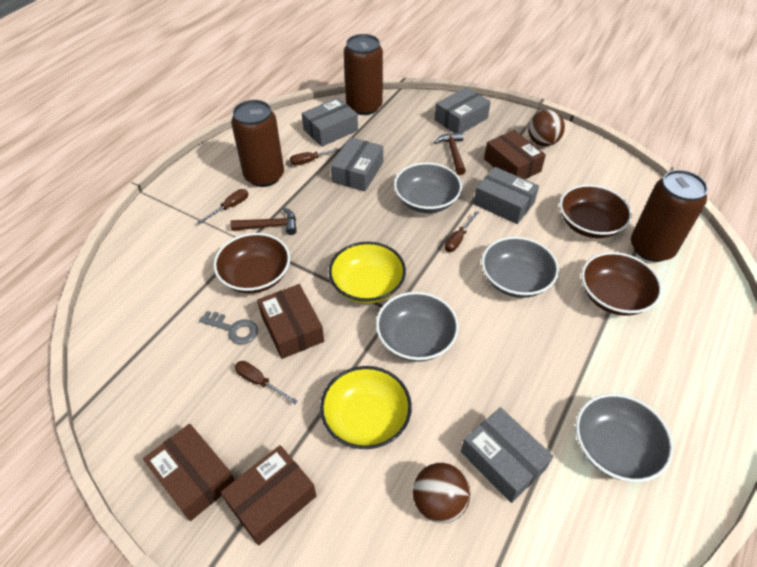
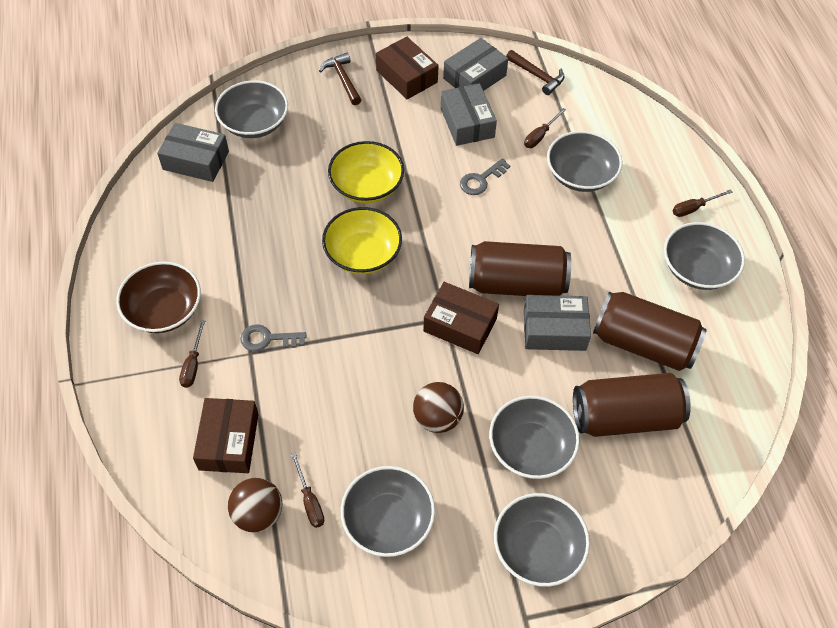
brown bowl: [213,233,290,293] [560,185,632,238] [581,252,662,316] = 3 -> [116,261,201,333] = 1
brown box: [143,424,235,521] [221,445,316,546] [257,284,324,359] [484,130,546,179] = 4 -> [193,398,259,473] [376,36,439,100] [423,282,499,354] = 3
grey bowl: [376,292,459,362] [394,162,462,213] [482,237,559,298] [576,393,674,482] = 4 -> [215,80,288,138] [341,466,435,557] [489,396,580,479] [494,493,590,587] [547,131,622,192] [664,222,745,290] = 6
grey box: [302,98,358,147] [331,137,383,191] [435,87,491,133] [461,407,553,503] [474,167,539,224] = 5 -> [157,123,229,182] [441,83,497,146] [443,38,508,91] [524,295,591,351] = 4
grey key: [199,311,258,344] = 1 -> [240,324,306,351] [460,158,510,195] = 2

